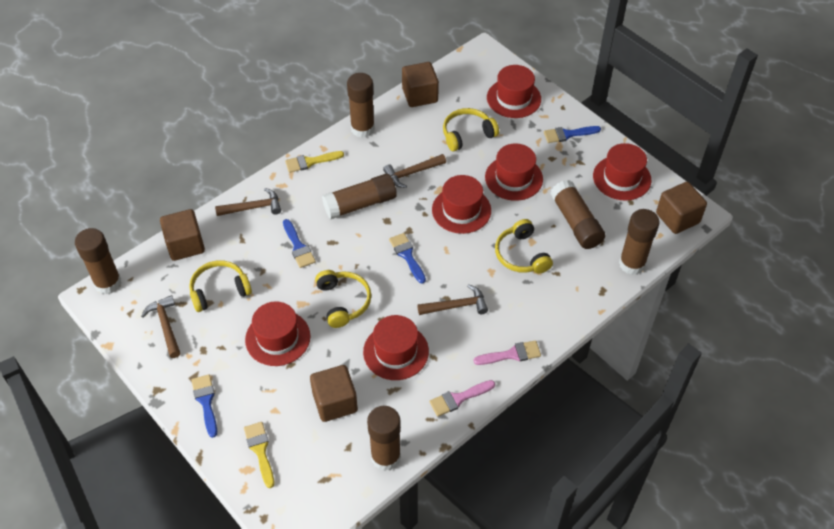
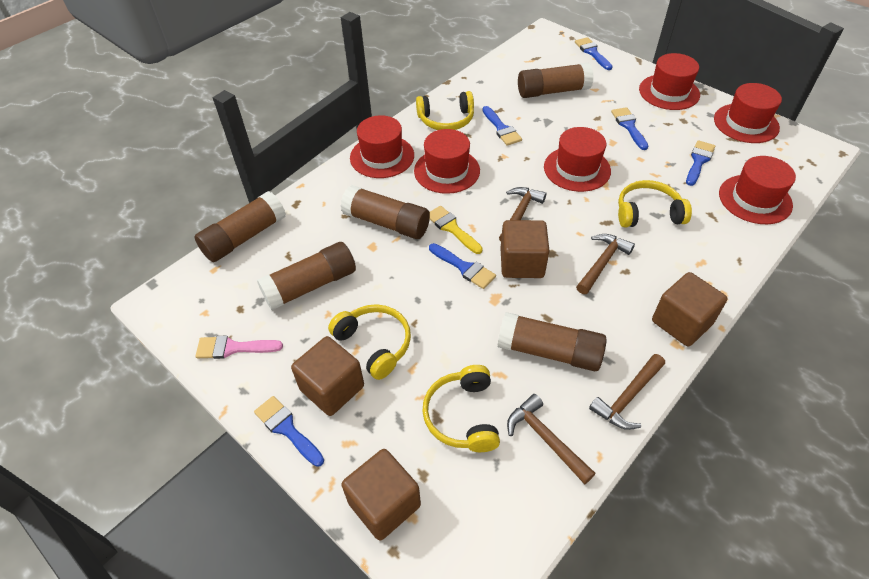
blue brush: [191,374,217,438] [283,219,316,268] [389,233,426,284] [544,126,601,143] = 4 -> [254,396,324,467] [429,243,496,289] [482,106,522,146] [575,37,613,70] [611,107,648,150] [686,140,715,186] = 6
brown glue stick: [75,228,121,294] [322,174,397,219] [347,73,375,138] [367,406,401,471] [550,180,605,249] [619,209,659,275] = 6 -> [194,191,286,262] [257,242,356,310] [341,185,430,239] [498,312,607,371] [518,62,594,98] = 5
pink brush: [429,380,495,417] [474,340,541,365] = 2 -> [196,335,283,359] = 1
yellow brush: [244,422,274,488] [285,151,344,173] = 2 -> [430,206,483,254] = 1

